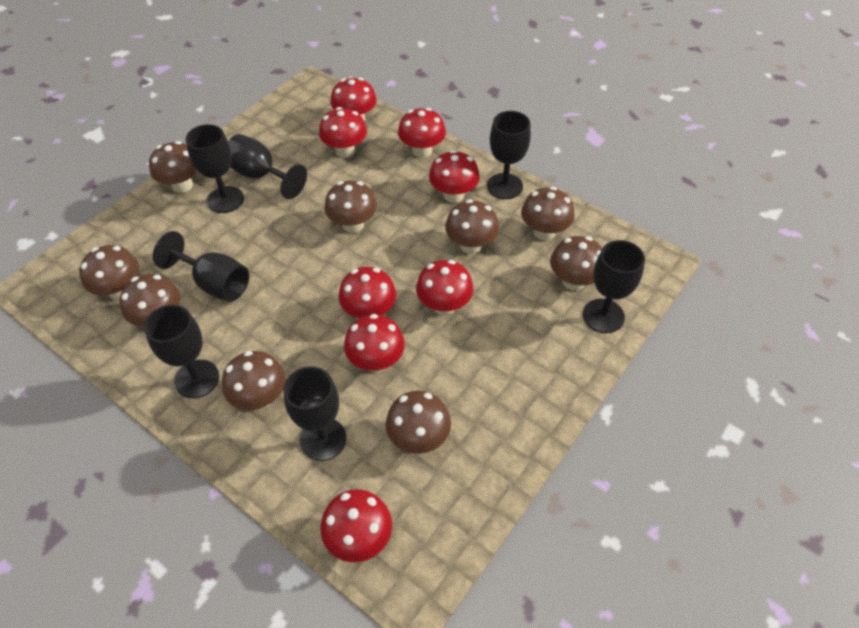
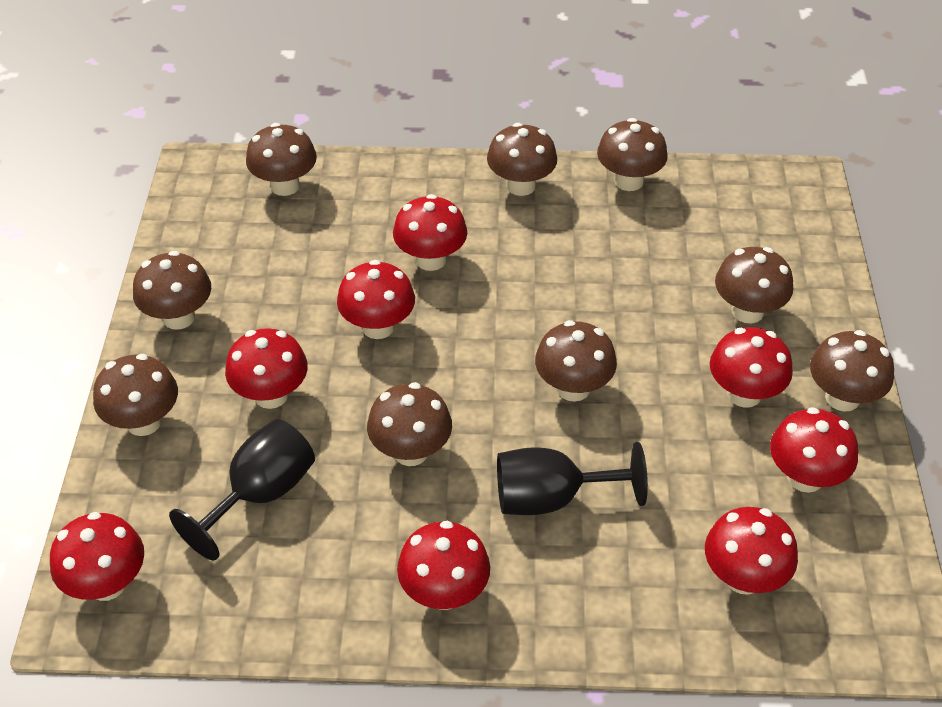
black goblet: [144,305,219,398] [153,231,249,302] [186,124,244,213] [228,134,307,199] [284,366,346,461] [487,111,531,199] [583,240,645,333] = 7 -> [169,419,315,561] [497,442,648,515] = 2

